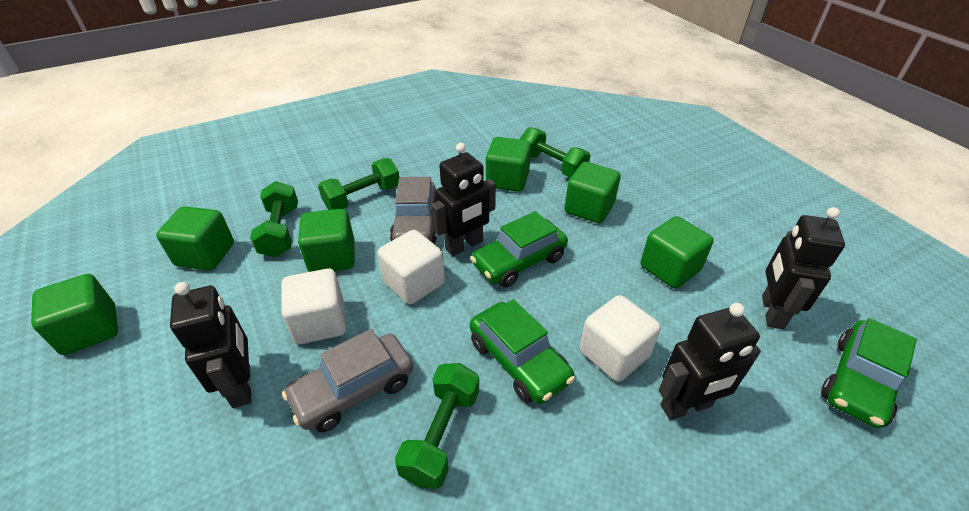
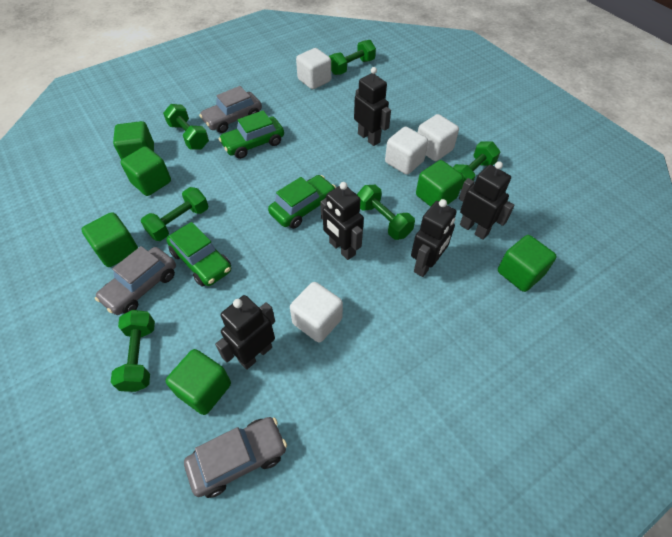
black robot: [170,282,251,408] [431,143,496,256] [659,303,761,420] [762,207,845,329] = 4 -> [215,295,275,370] [320,182,364,260] [354,67,391,146] [411,199,457,277] [459,161,515,240] = 5
green dumbbell: [250,181,298,257] [318,158,399,210] [395,363,479,489] [520,127,590,178] = 4 -> [111,310,155,392] [141,187,208,241] [163,104,209,150] [329,40,376,75] [357,185,415,240] [453,141,500,189] = 6
grey car: [282,329,413,432] [390,177,437,244] = 2 -> [95,246,176,315] [184,417,287,498] [199,86,262,133] = 3
white cube: [281,269,347,344] [377,230,445,304] [580,295,661,382] = 3 -> [290,282,343,343] [296,48,331,89] [385,126,428,175] [418,114,459,161] = 4

